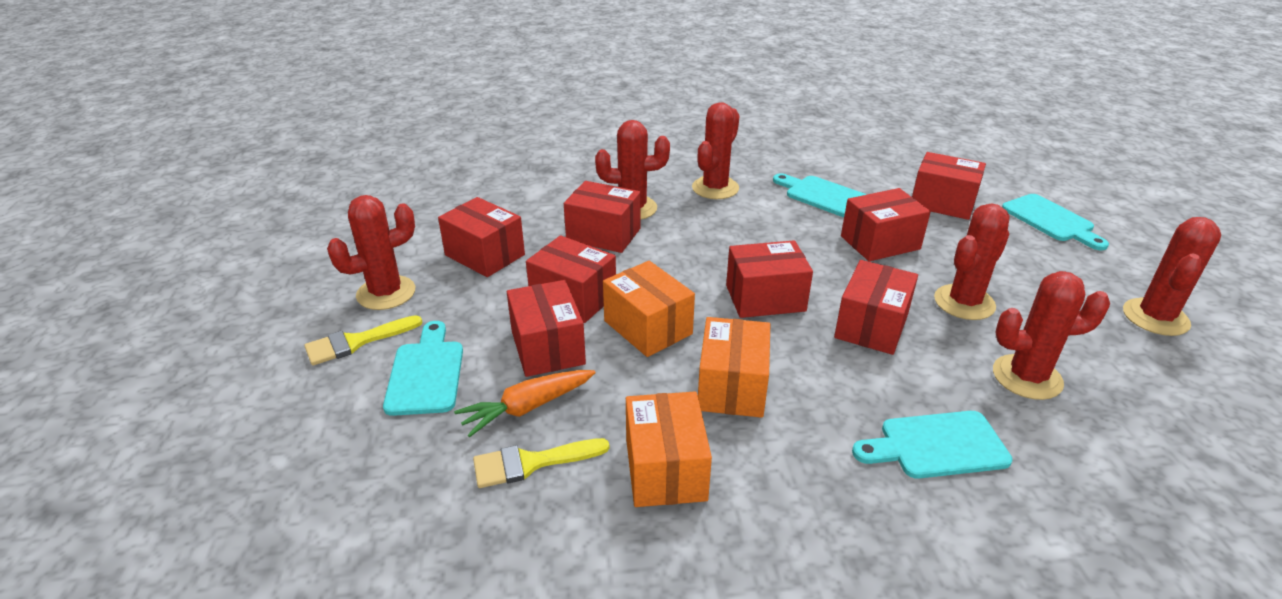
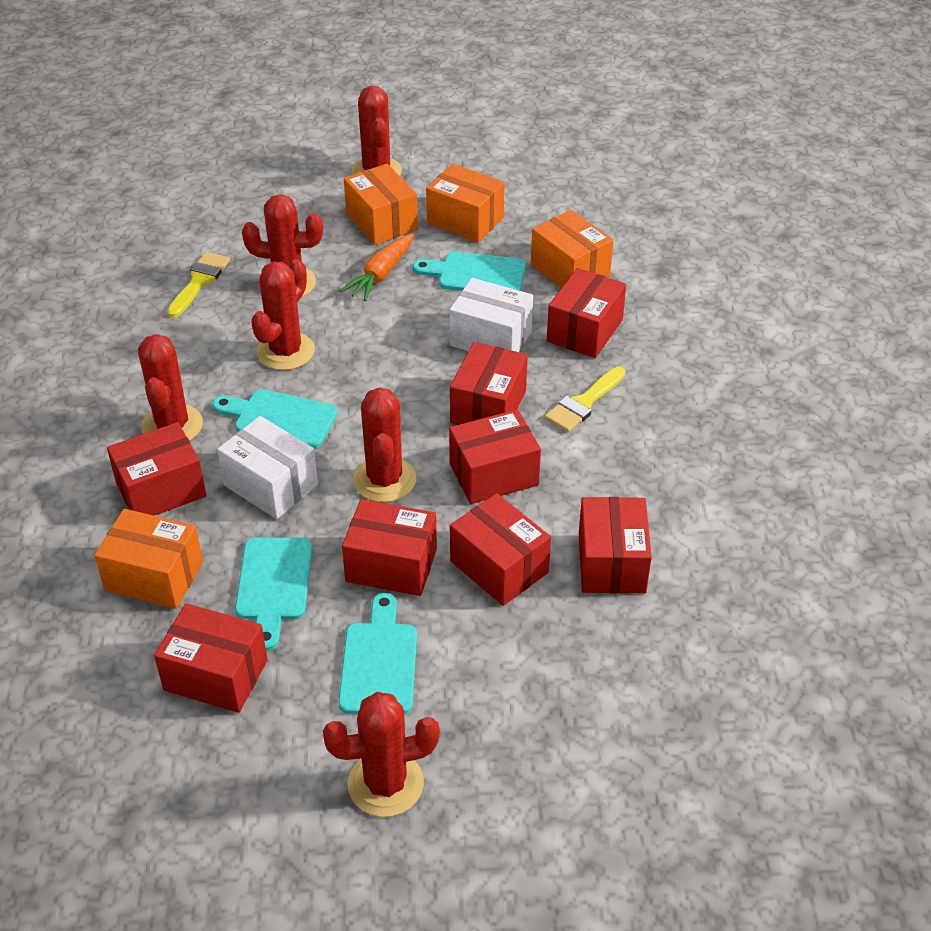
orange box: [603,261,695,357] [626,391,712,507] [698,317,770,418] = 3 -> [94,509,203,609] [344,164,418,245] [426,164,505,243] [531,210,613,288] = 4
white box: none = 0 -> [217,416,318,519] [450,278,533,352] = 2

